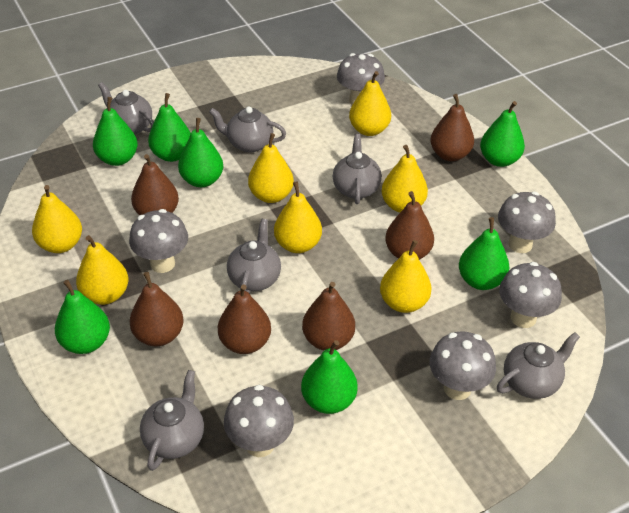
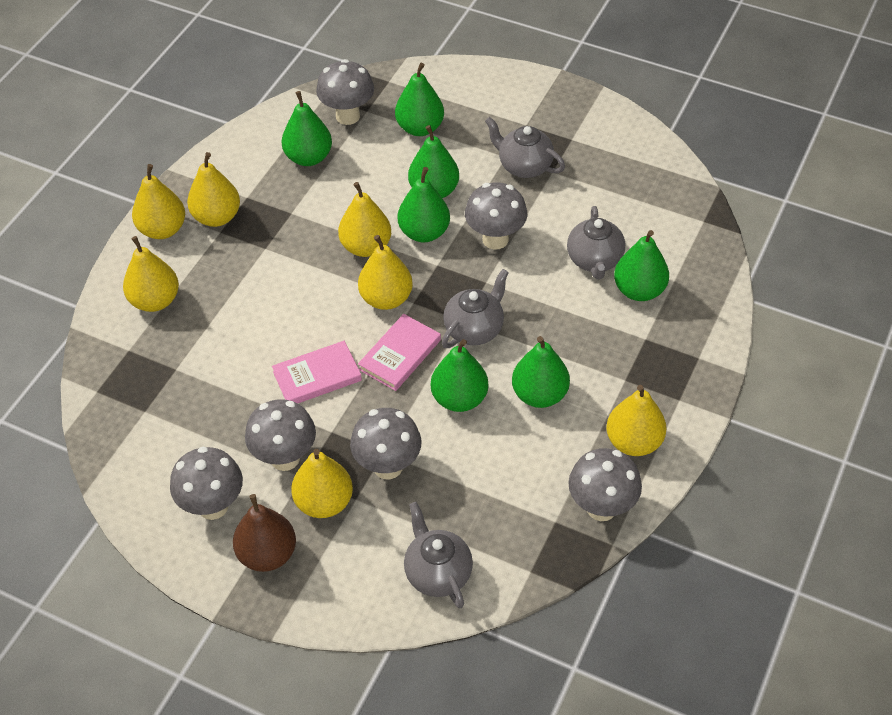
brown pear: [129,272,184,346] [131,154,179,215] [218,284,271,354] [302,282,355,350] [385,191,434,260] [430,94,474,161] = 6 -> [233,494,296,572] = 1
grey teapot: [98,82,154,134] [140,370,204,471] [209,106,286,152] [227,219,281,293] [333,134,382,204] [497,332,580,399] = 6 -> [404,502,473,609] [442,269,509,348] [485,117,565,178] [567,206,625,279] = 4
pink book: none = 0 -> [272,341,362,403] [358,314,441,391] = 2

